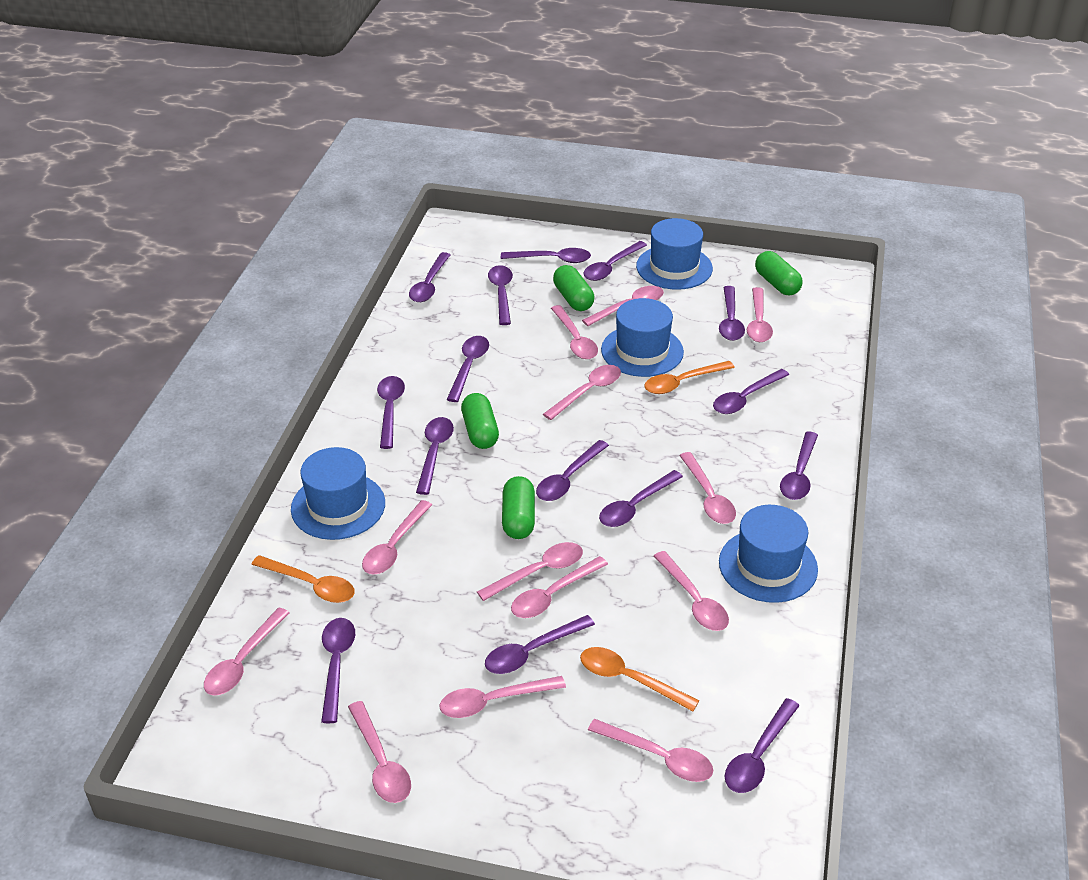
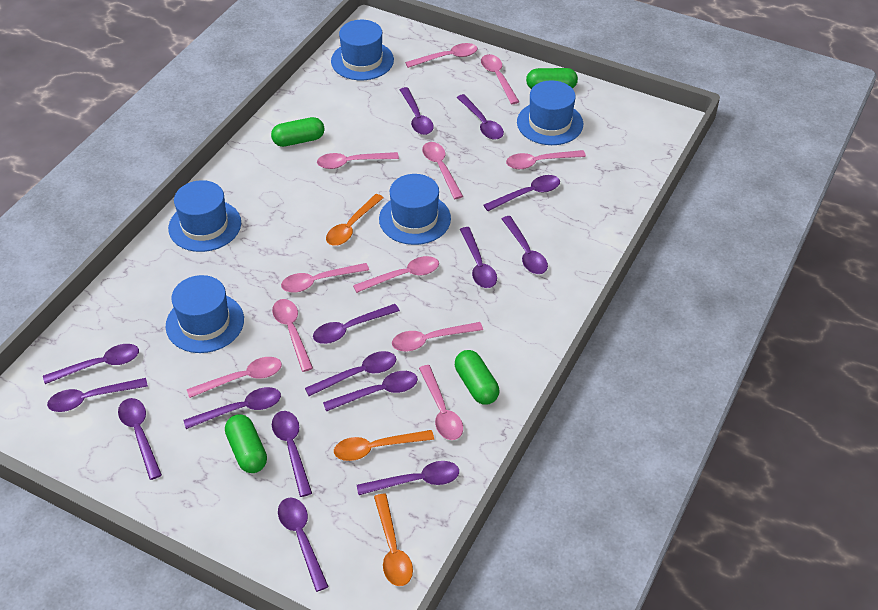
blue hat: [291,447,385,540] [601,298,684,377] [636,218,713,290] [719,505,818,603] = 4 -> [166,275,244,353] [168,180,241,252] [331,20,394,80] [379,174,451,245] [517,80,583,145] = 5
pink spoon: [204,607,289,696] [348,701,411,803] [362,500,432,574] [440,676,566,718] [477,542,583,601] [511,556,608,618] [543,365,621,420] [551,305,598,359] [582,286,664,326] [588,719,713,782] [654,551,729,631] [679,452,736,524] [747,287,773,342] = 13 -> [187,357,282,398] [272,299,313,372] [281,263,369,293] [317,152,399,169] [353,256,439,293] [392,322,483,351] [405,43,478,68] [419,365,463,440] [422,142,463,199] [481,54,519,104] [506,150,586,169] = 11

